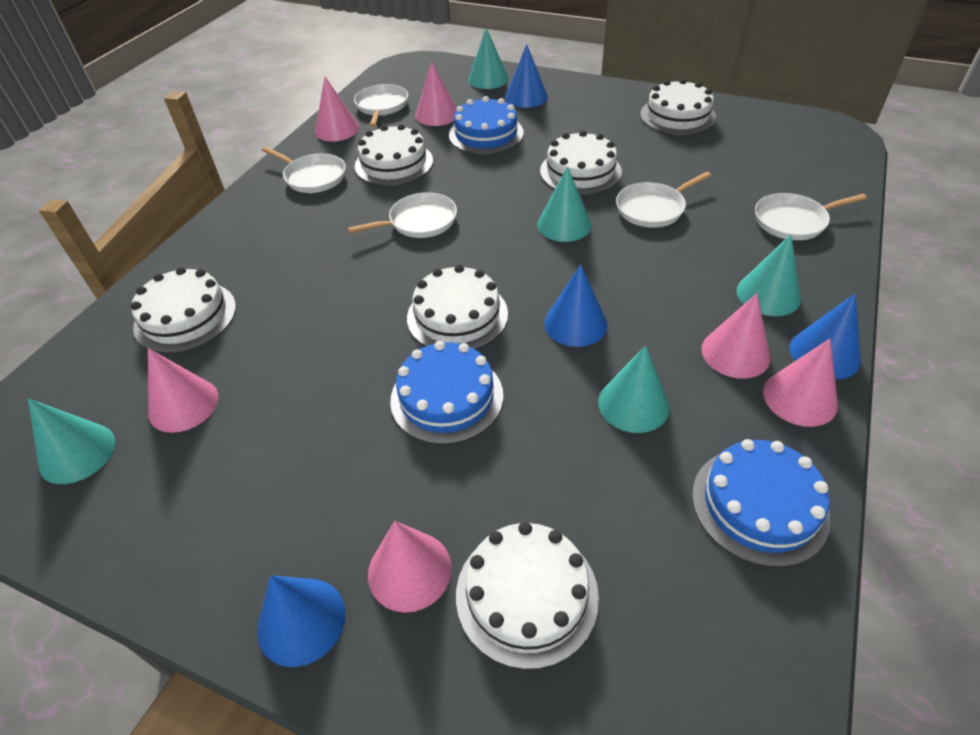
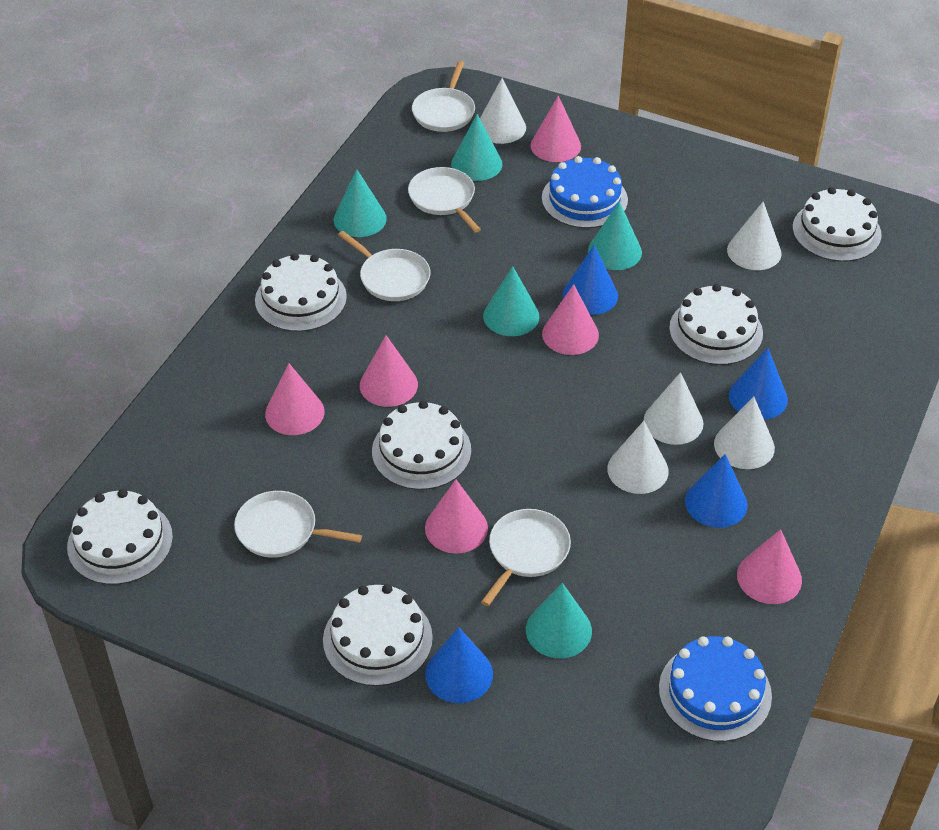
blue cake: [390,341,504,445] [449,96,524,154] [692,439,831,567] = 3 -> [542,156,628,228] [659,636,772,742] = 2
white cone: none = 0 -> [480,78,526,144] [607,421,669,494] [644,372,703,445] [714,397,775,469] [727,202,782,270] = 5

